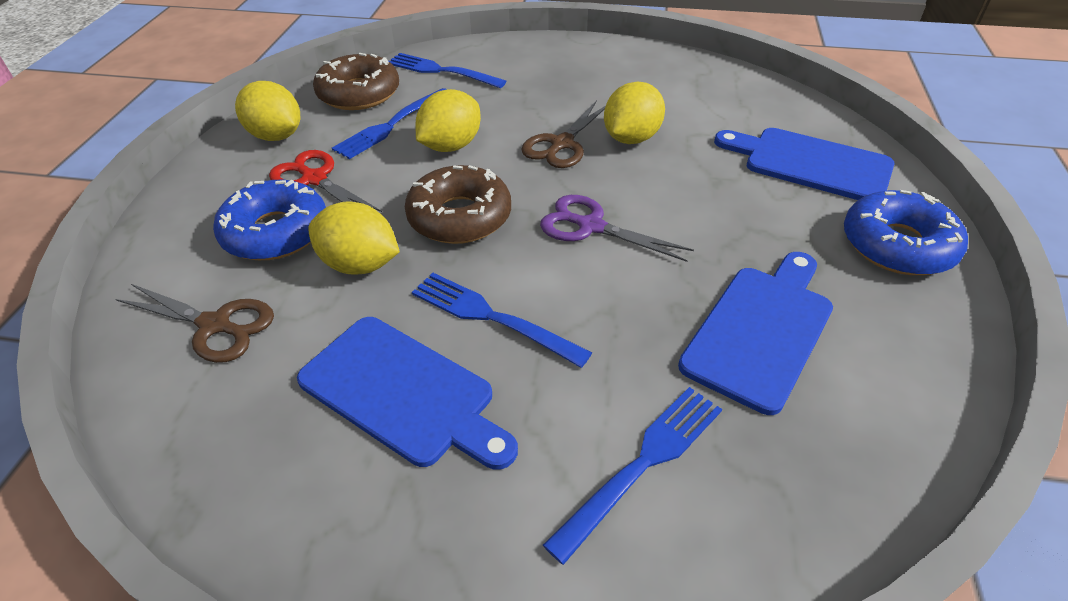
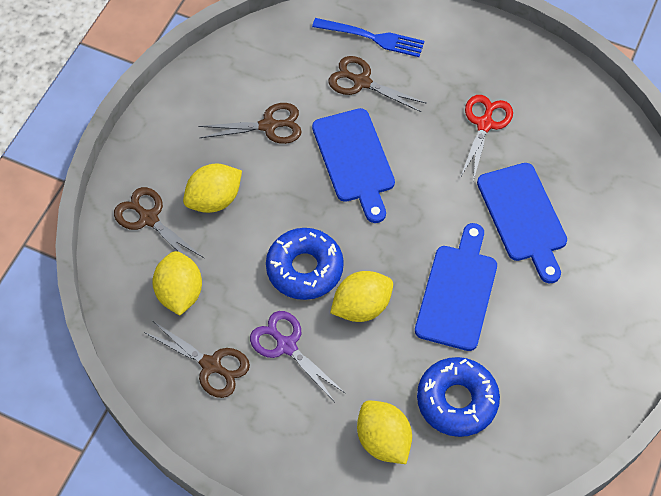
blue fork: [332,88,447,159] [389,53,507,88] [412,273,592,368] [543,387,722,565] = 4 -> [312,18,424,57] = 1
brown donut: [313,53,399,110] [405,165,511,244] = 2 -> none = 0
brown scissors: [116,284,274,363] [521,100,605,168] = 2 -> [114,187,204,258] [144,321,250,398] [198,103,302,144] [328,56,427,112] = 4

